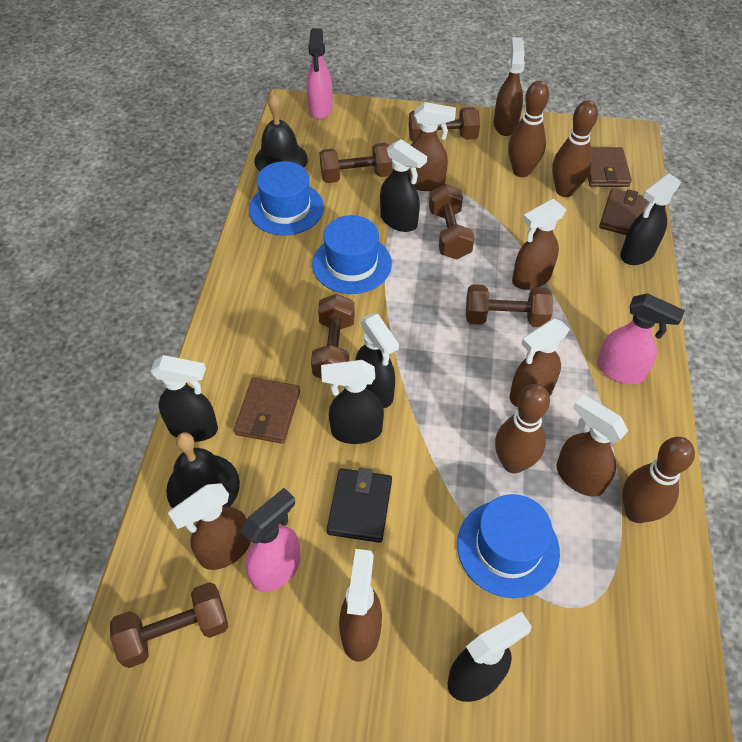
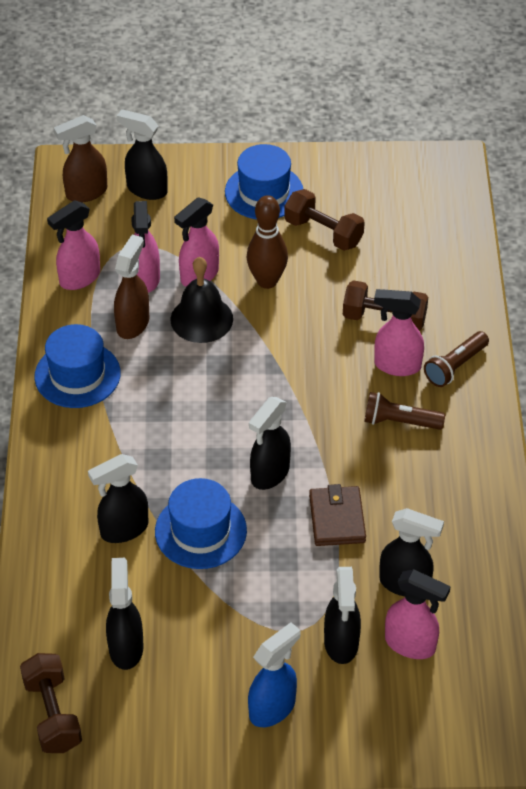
black bell: [166,432,240,508] [254,94,308,172] = 2 -> [171,257,233,343] = 1
black wallet: [327,468,392,543] = 1 -> none = 0
blue spray bottle: none = 0 -> [248,622,300,727] = 1
brown bowling pin: [495,384,550,474] [508,81,549,177] [552,100,598,197] [622,437,695,523] = 4 -> [247,195,288,289] = 1
brown dumbbell: [110,582,228,668] [311,294,355,379] [319,143,393,183] [409,107,480,142] [429,184,474,260] [466,284,553,327] = 6 -> [20,653,82,753] [284,189,365,251] [343,280,428,331] = 3
brown flashlight: none = 0 -> [364,392,445,430] [424,331,489,387] = 2
brown spray bottle: [168,483,251,570] [339,549,382,662] [409,102,456,191] [494,37,525,136] [510,319,570,407] [512,199,566,290] [556,394,628,497] = 7 -> [54,115,107,202] [114,235,149,339] = 2
brown wallet: [234,378,300,444] [588,147,632,187] [599,188,649,235] = 3 -> [309,484,366,546] = 1
pink spray bottle: [240,488,301,592] [306,28,333,119] [597,293,685,384] = 3 -> [47,200,100,290] [131,201,160,293] [174,197,219,287] [374,289,424,376] [385,569,451,659] = 5

